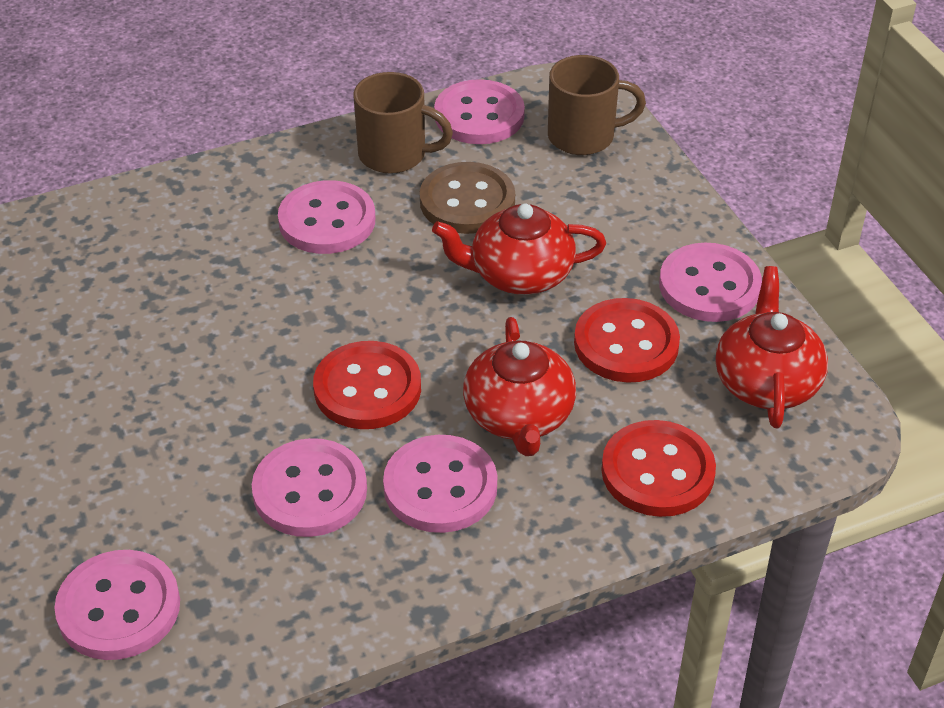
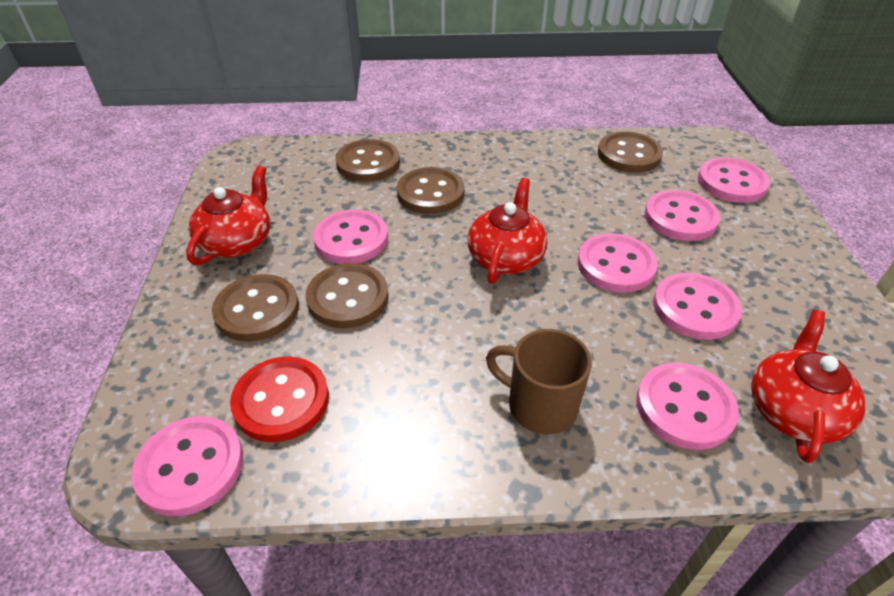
brown button: [420,162,515,234] = 1 -> [212,274,299,342] [306,263,389,328] [335,139,400,182] [397,167,465,214] [598,131,663,173] = 5
brown mug: [353,72,453,174] [548,55,646,155] = 2 -> [486,329,592,434] = 1
pink button: [54,550,180,660] [252,438,367,537] [278,180,376,254] [383,435,497,533] [434,79,525,144] [659,243,762,322] = 6 -> [131,416,243,516] [313,209,388,264] [578,233,658,293] [636,363,739,450] [645,190,720,241] [653,273,742,340] [698,157,770,203] = 7
red button: [313,341,421,429] [574,298,680,383] [601,420,716,517] = 3 -> [230,357,329,442] = 1

